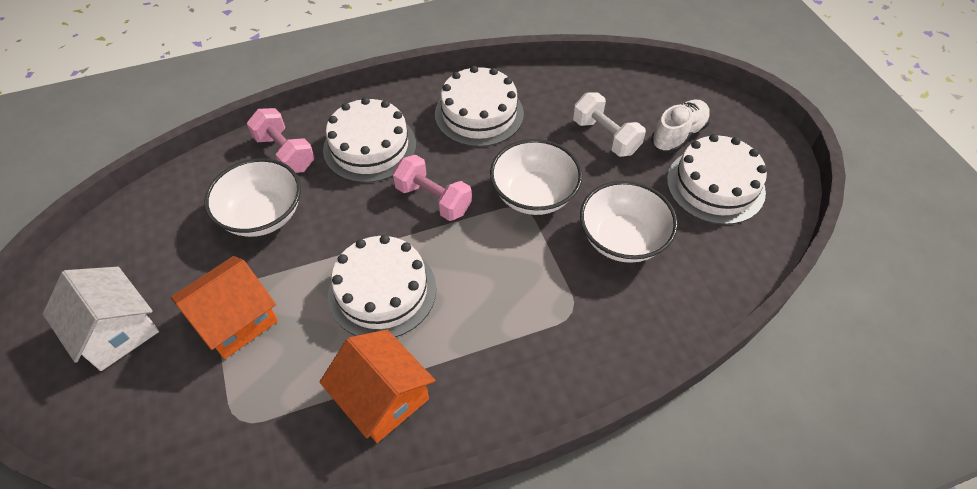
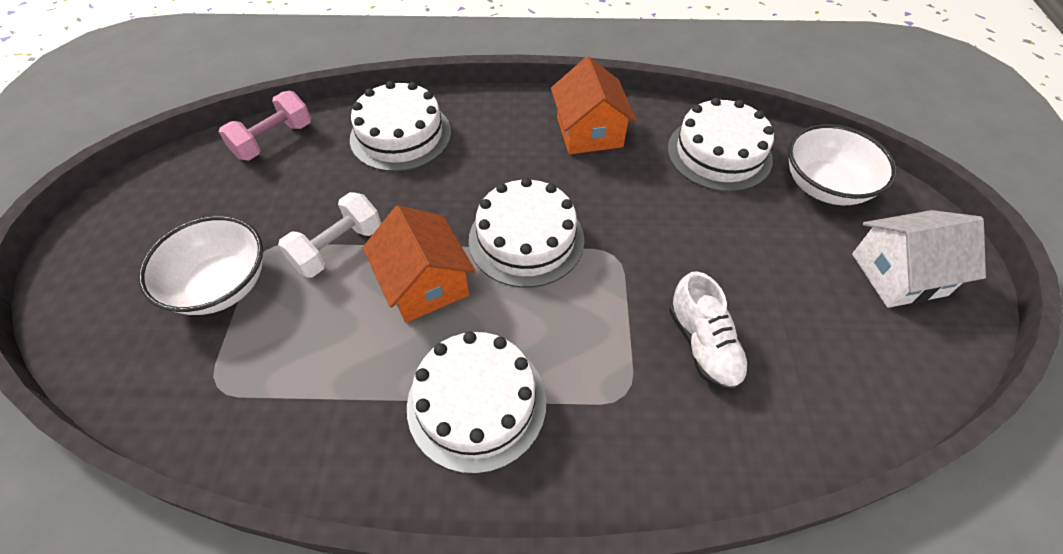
pink dumbbell: [247,108,315,173] [393,155,472,221] = 2 -> [219,91,311,160] = 1
white bowl: [205,158,301,237] [490,139,582,215] [580,181,678,263] = 3 -> [139,216,263,315] [788,124,896,205] = 2

